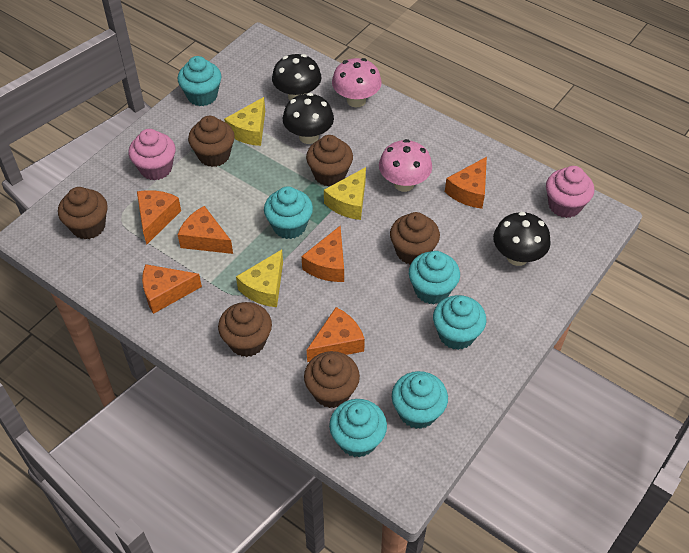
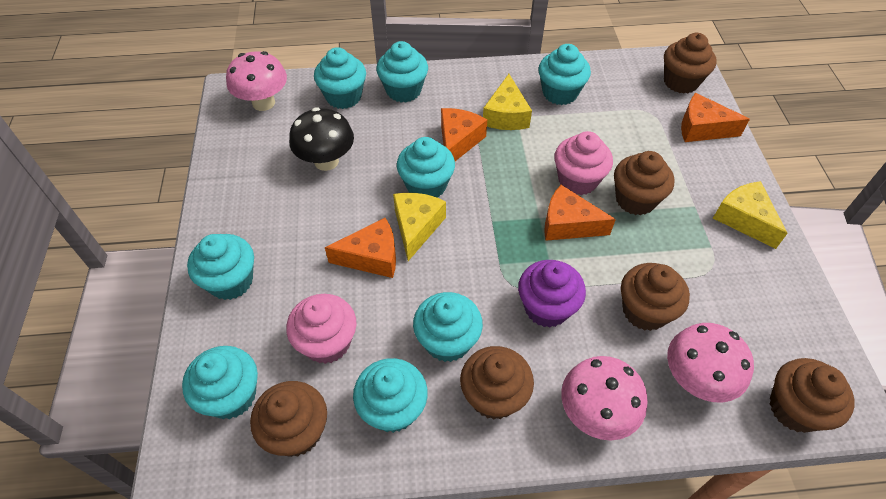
black mushroom: [272,54,321,100] [283,93,334,144] [493,212,551,266] = 3 -> [289,107,354,171] = 1
orange cheese: [137,190,181,245] [142,264,202,314] [178,206,233,254] [302,226,344,282] [307,307,365,362] [445,157,487,209] = 6 -> [325,218,396,278] [441,108,487,161] [544,185,616,241] [681,93,750,142] = 4
pink mushroom: [332,58,382,107] [379,139,432,192] = 2 -> [226,51,287,111] [561,356,648,441] [667,323,754,403] = 3
purple cupcake: none = 0 -> [518,260,586,328] = 1
turquoise cupcake: [178,56,222,106] [264,186,313,239] [329,399,387,458] [392,371,448,429] [409,251,460,304] [433,295,486,350] = 6 -> [182,346,258,419] [187,234,254,300] [314,47,366,109] [353,358,428,433] [376,41,428,103] [397,137,455,197] [413,292,483,362] [539,44,591,105] = 8

